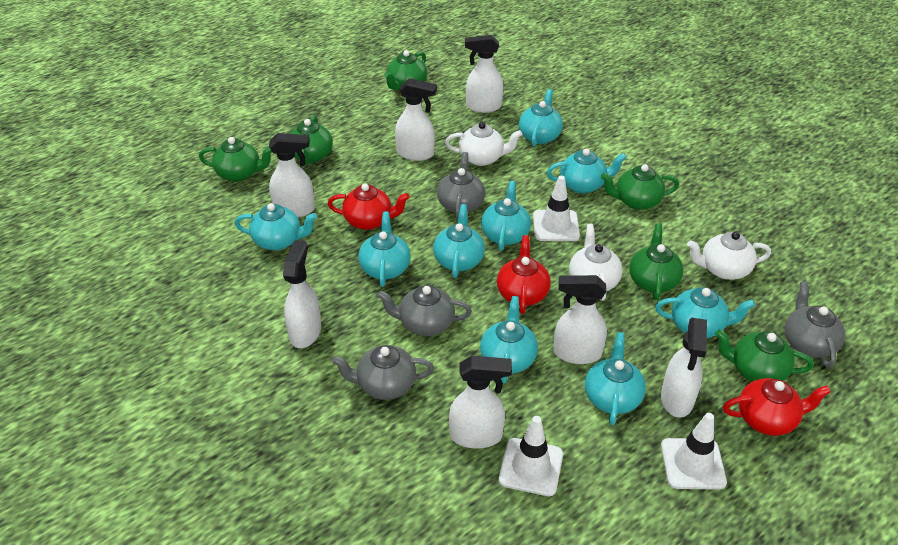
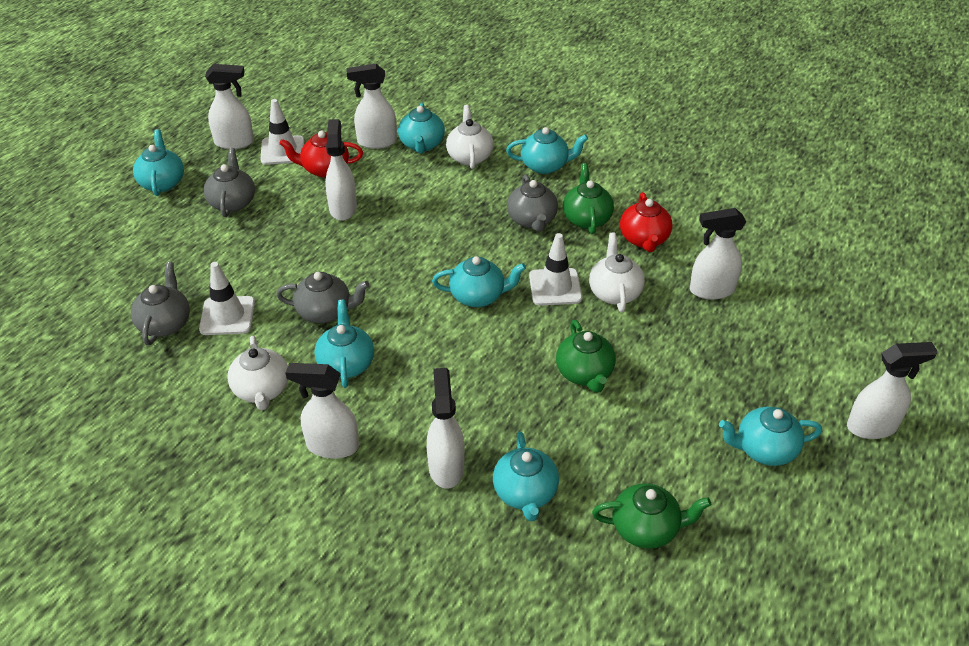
green teapot: [199,137,272,182] [290,116,333,165] [384,50,427,90] [601,164,679,210] [629,224,684,300] [715,329,814,381] = 6 -> [556,320,616,393] [563,163,614,234] [592,483,711,549] = 3
red teapot: [328,183,410,230] [497,235,551,314] [723,378,831,436] = 3 -> [279,131,363,178] [620,192,672,252] = 2
turquoise teapot: [235,203,317,250] [358,211,411,287] [433,204,485,278] [480,296,538,384] [481,181,531,251] [519,89,563,146] [547,148,627,194] [585,332,646,425] [655,287,755,338] = 9 -> [133,129,184,196] [314,300,374,388] [398,103,445,153] [432,256,526,307] [493,432,559,521] [506,127,588,174] [719,407,822,466] = 7

